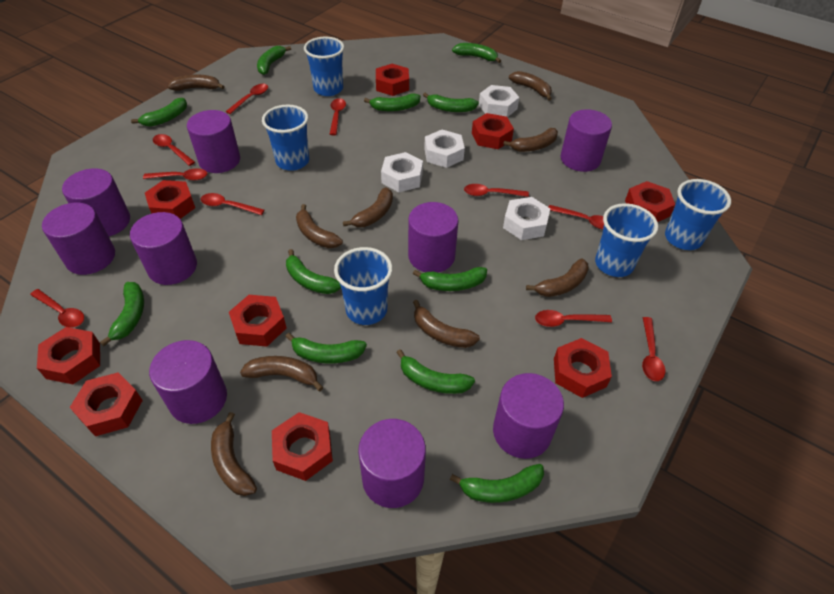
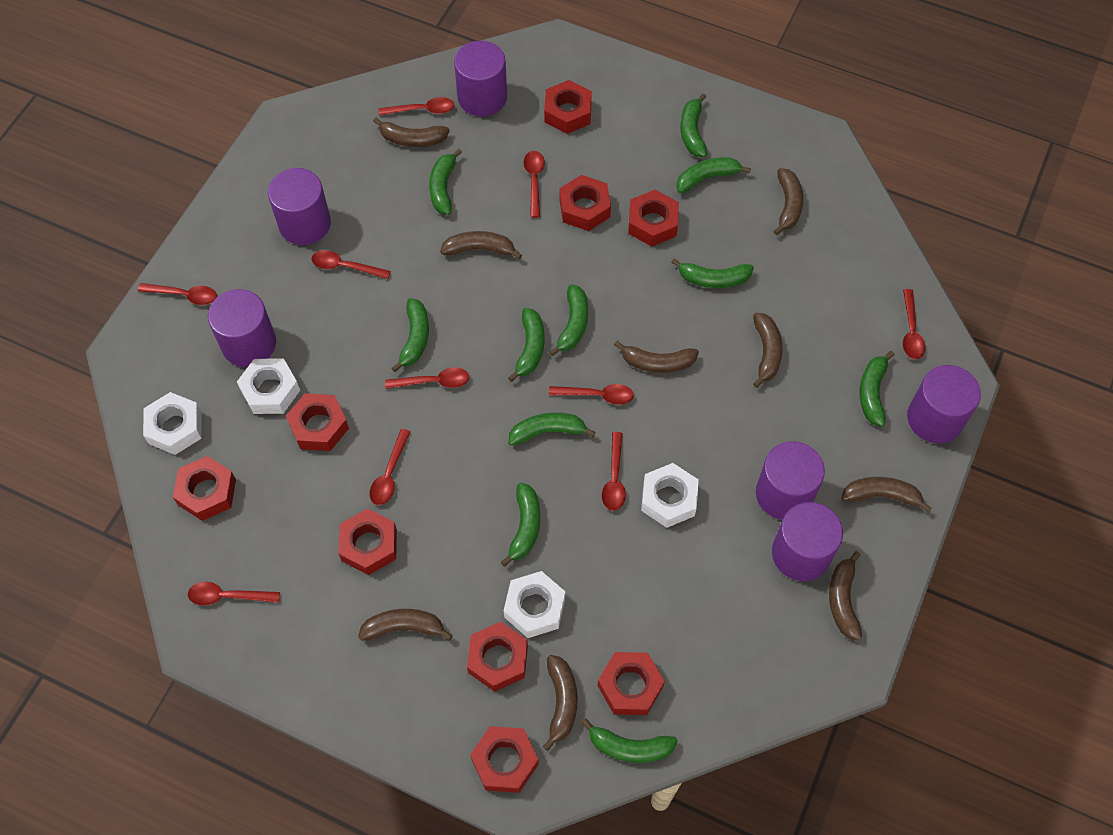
blue cup: [262,105,309,171] [304,36,344,96] [334,247,393,325] [595,203,658,277] [665,179,731,250] = 5 -> none = 0
purple cylinder: [42,203,115,275] [62,168,130,236] [130,212,197,285] [149,340,227,424] [187,110,240,173] [358,419,426,508] [408,202,459,273] [493,373,564,459] [561,109,612,172] = 9 -> [208,289,276,367] [268,168,331,245] [454,41,507,117] [756,441,825,520] [772,502,843,581] [907,365,981,443] = 6

